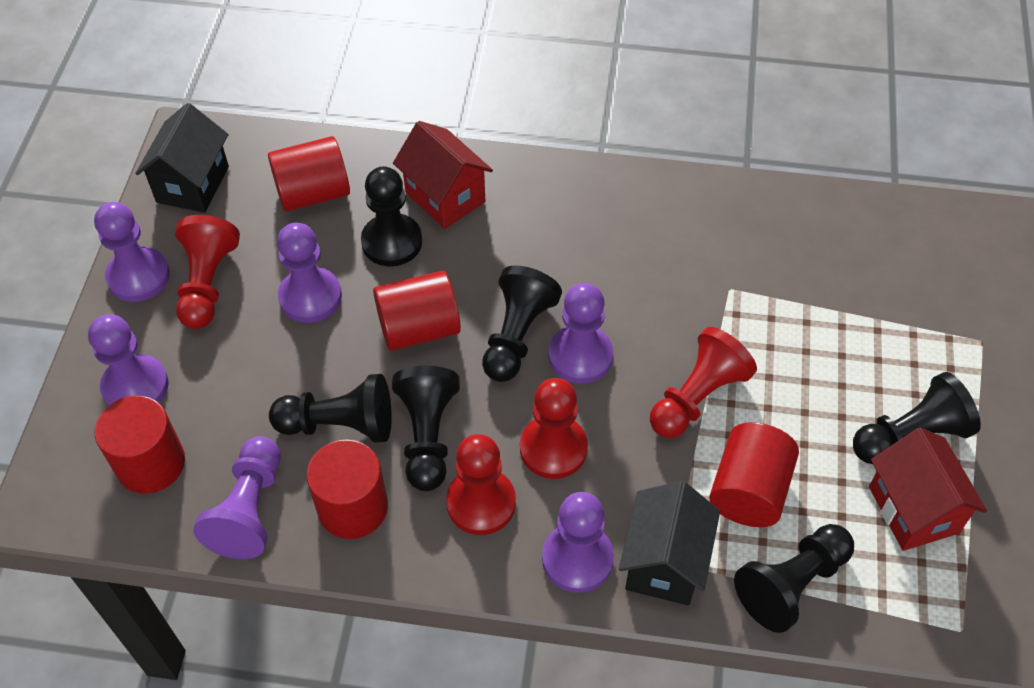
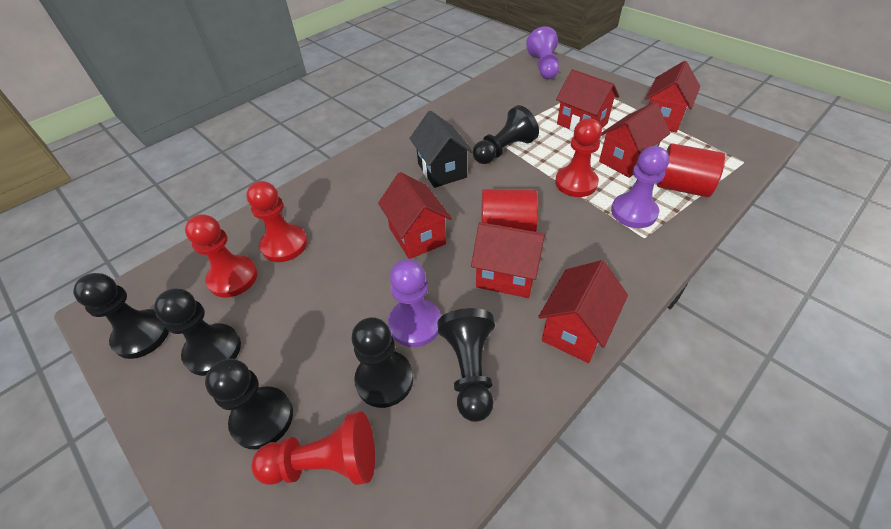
black house: [135,103,229,213] [619,481,720,605] = 2 -> [410,111,473,188] = 1
purple pawn: [88,314,169,406] [94,202,170,302] [193,436,281,559] [277,223,342,323] [542,492,614,593] [548,283,613,384] = 6 -> [388,259,441,347] [526,26,559,79] [611,146,669,228] = 3
red cylinder: [95,396,185,494] [268,136,350,212] [307,440,388,539] [373,271,461,351] [709,422,799,527] = 5 -> [481,189,538,232] [657,143,725,197] = 2
red house: [393,121,493,229] [869,428,987,551] = 2 -> [378,172,452,259] [471,222,545,298] [538,260,628,363] [556,69,619,132] [599,102,670,178] [645,61,700,132] = 6

